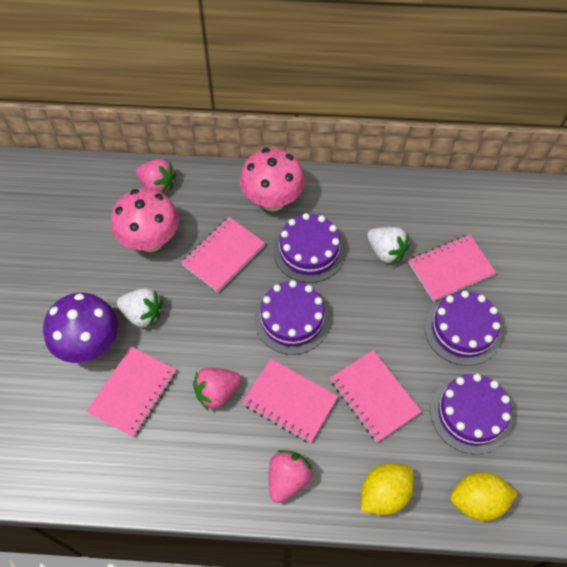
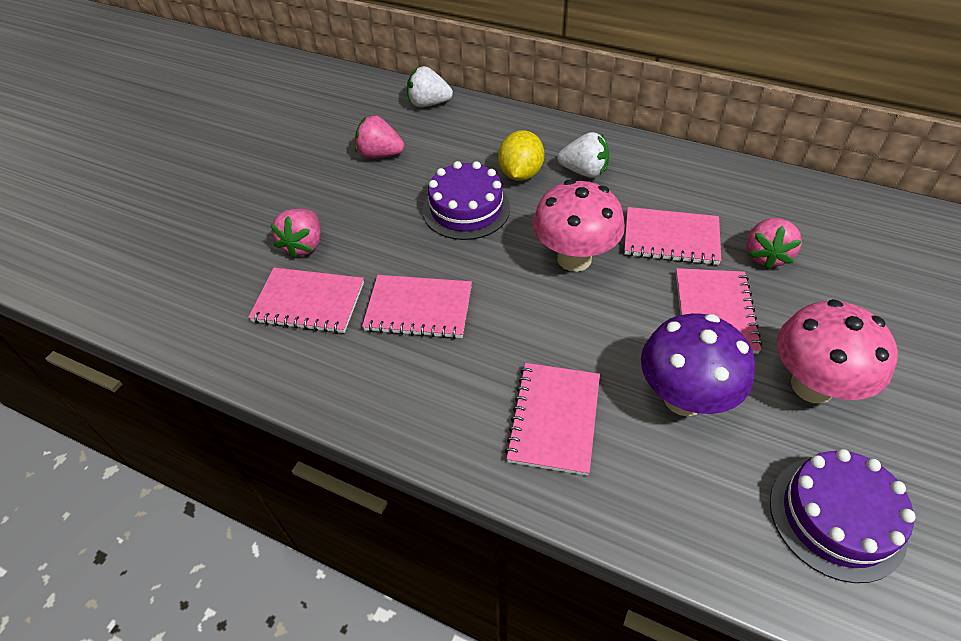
purple cake: [254,280,330,355] [273,213,345,283] [425,291,502,366] [430,374,512,454] = 4 -> [423,161,510,240] [770,449,916,583] = 2
yellow lemon: [361,463,414,515] [450,472,518,521] = 2 -> [498,130,544,181] = 1

